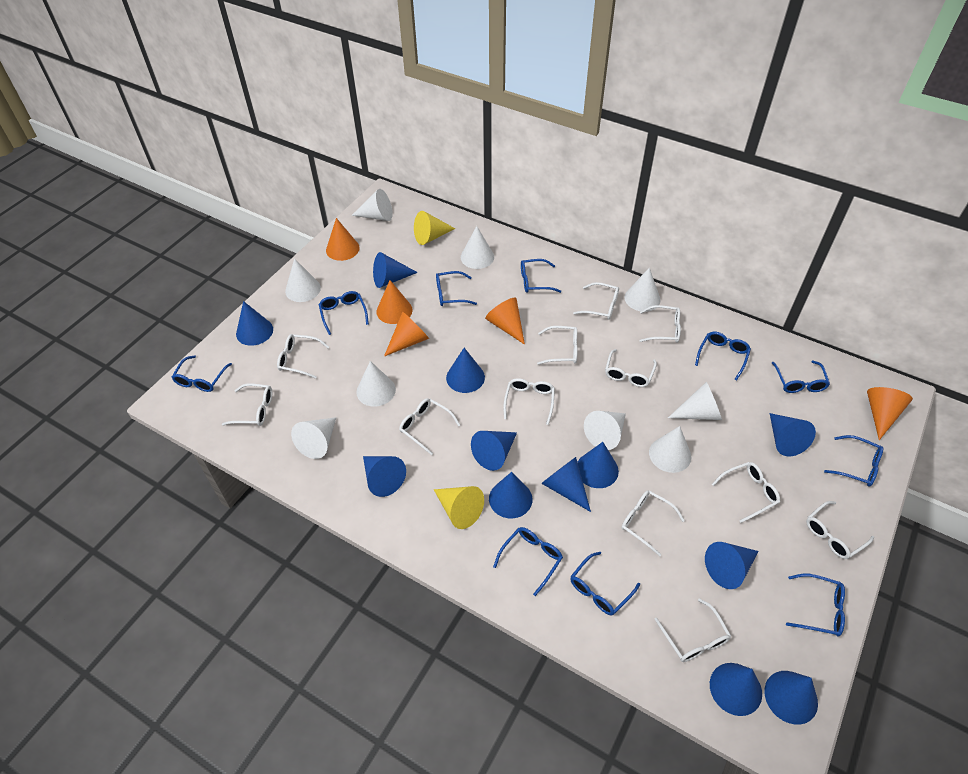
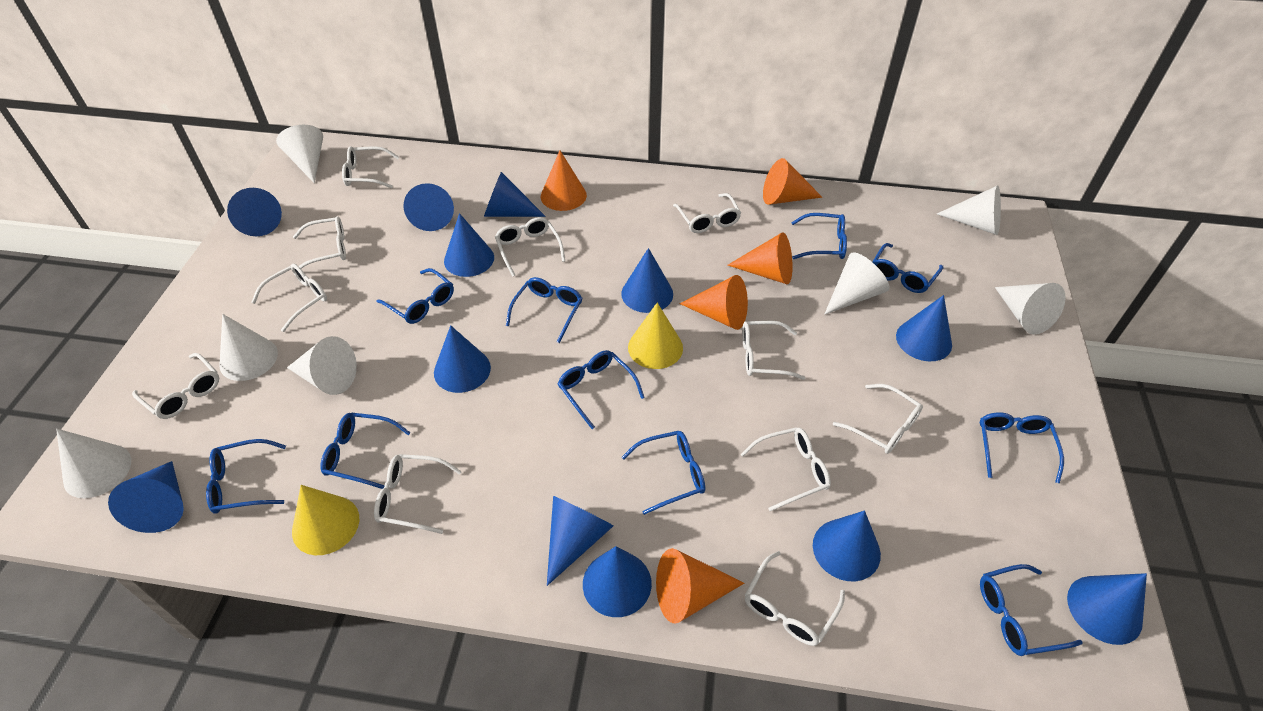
white cone: [285,258,321,302] [291,417,337,459] [351,189,393,221] [356,361,396,407] [461,226,494,269] [584,411,626,450] [624,268,660,312] [649,426,691,473] [668,382,722,420] = 9 -> [56,429,131,498] [219,314,278,381] [276,125,323,183] [287,336,357,395] [824,252,890,315] [937,185,1001,235] [995,283,1066,334] = 7
white glasses: [221,383,272,426] [277,334,329,379] [399,398,460,455] [503,378,555,425] [537,326,577,365] [573,282,619,320] [605,349,657,387] [621,490,685,556] [640,305,681,343] [654,598,731,662] [712,462,780,523] [806,501,874,559] = 12 -> [132,353,219,419] [251,264,327,332] [293,216,346,269] [342,146,399,188] [374,454,462,534] [495,217,565,277] [673,193,741,233] [740,427,831,511] [742,321,805,380] [745,551,845,646] [833,384,923,454] = 11

